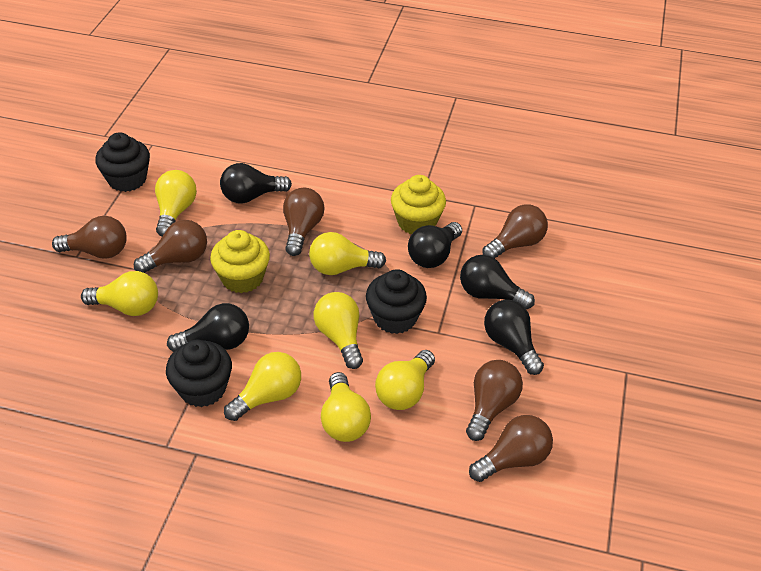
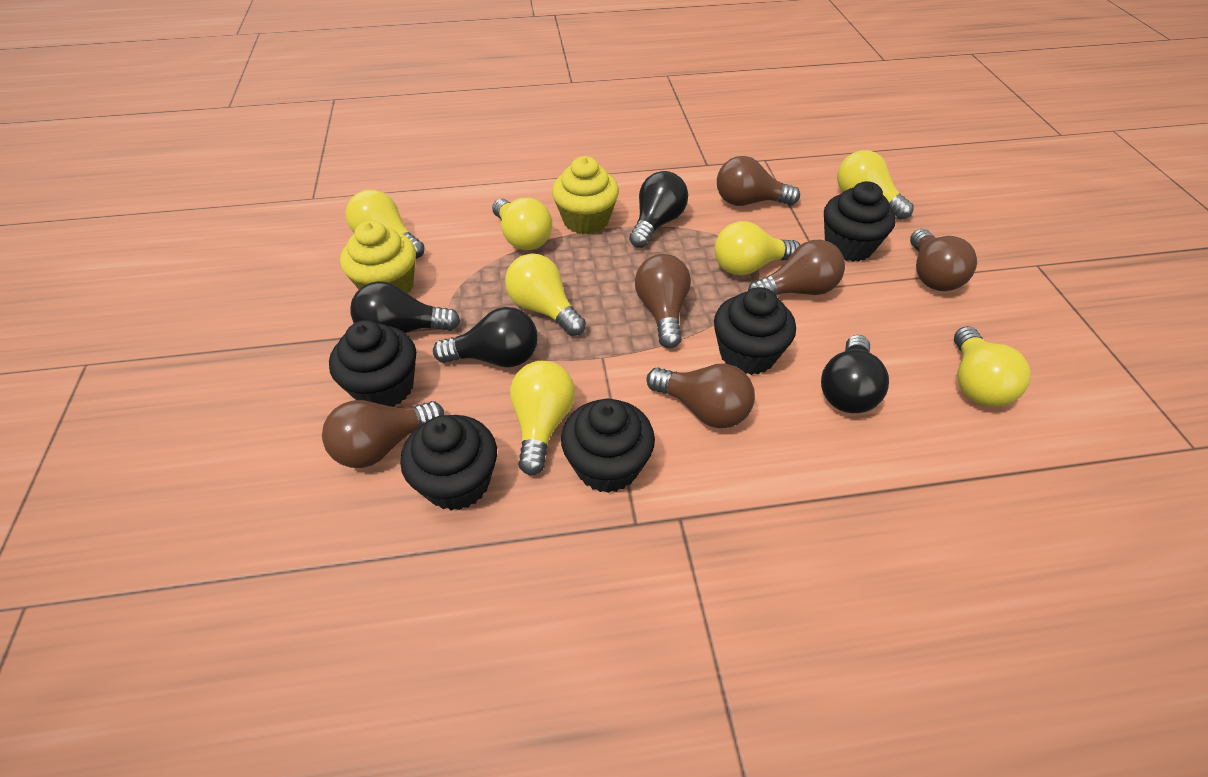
black cupcake: [95,132,150,192] [166,340,232,407] [366,269,427,334] = 3 -> [329,320,416,407] [400,415,497,511] [561,398,655,493] [714,287,796,375] [824,181,896,262] = 5
black light bulb: [167,303,249,352] [220,163,292,204] [408,222,462,268] [460,255,535,310] [484,300,544,375] = 5 -> [350,281,460,333] [433,307,538,367] [629,171,688,248] [821,335,889,413] = 4

